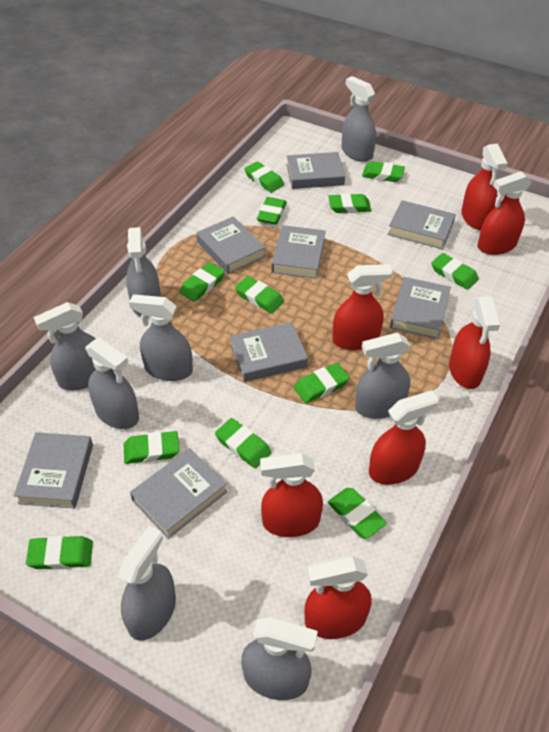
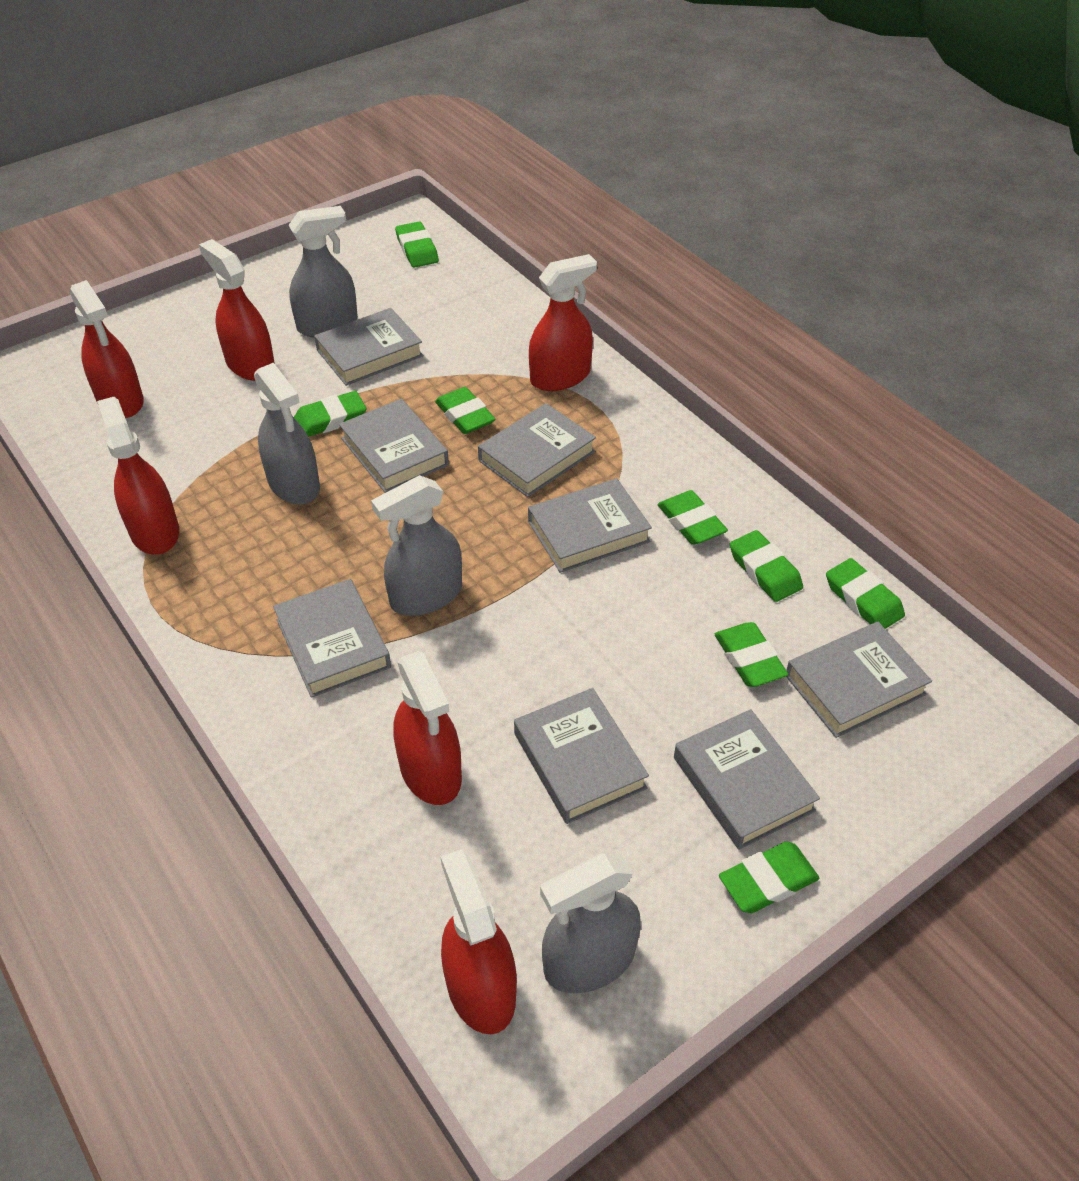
green eraser: [26,536,93,569] [124,431,179,464] [180,262,225,302] [215,418,271,468] [235,276,284,313] [244,161,284,192] [257,197,287,224] [294,363,350,403] [328,193,371,213] [328,488,387,538] [362,161,405,182] [431,253,479,290] = 12 -> [294,391,366,437] [395,222,439,268] [435,387,495,434] [657,490,728,545] [715,622,788,687] [719,841,819,913] [730,530,803,602] [826,558,905,629] = 8
grey spray bottle: [34,302,96,390] [85,338,139,429] [118,526,176,641] [126,227,161,318] [129,294,193,381] [241,617,318,700] [342,76,376,162] [355,333,411,419] = 8 -> [254,363,320,505] [289,206,358,337] [371,475,462,616] [540,853,641,993] = 4
red spray bottle: [260,453,323,537] [304,556,372,639] [332,264,393,350] [369,390,439,485] [449,297,500,389] [461,144,508,230] [478,171,531,255] = 7 -> [70,280,144,418] [97,397,179,555] [199,239,275,381] [393,651,462,805] [440,849,517,1034] [529,254,597,391] = 6

